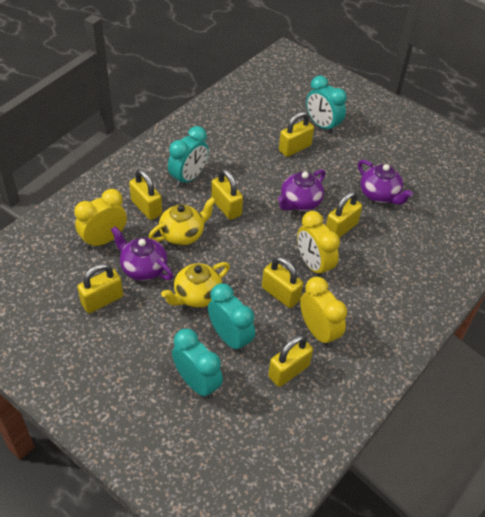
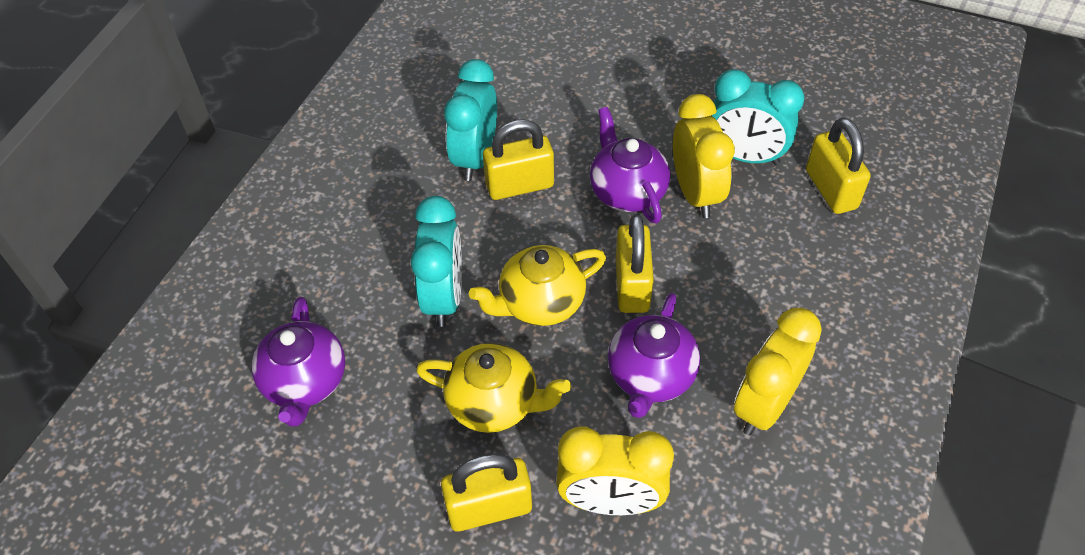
turquoise clock: [168,126,209,187] [172,329,223,399] [208,283,255,353] [306,75,347,134] = 4 -> [411,196,462,327] [444,59,497,181] [711,69,804,165] = 3
yellow padlock: [77,263,123,313] [129,169,162,220] [211,169,243,220] [262,256,303,308] [268,335,313,387] [279,111,314,157] [326,191,362,238] = 7 -> [441,454,532,532] [483,119,554,200] [616,214,654,313] [806,118,871,214] = 4

